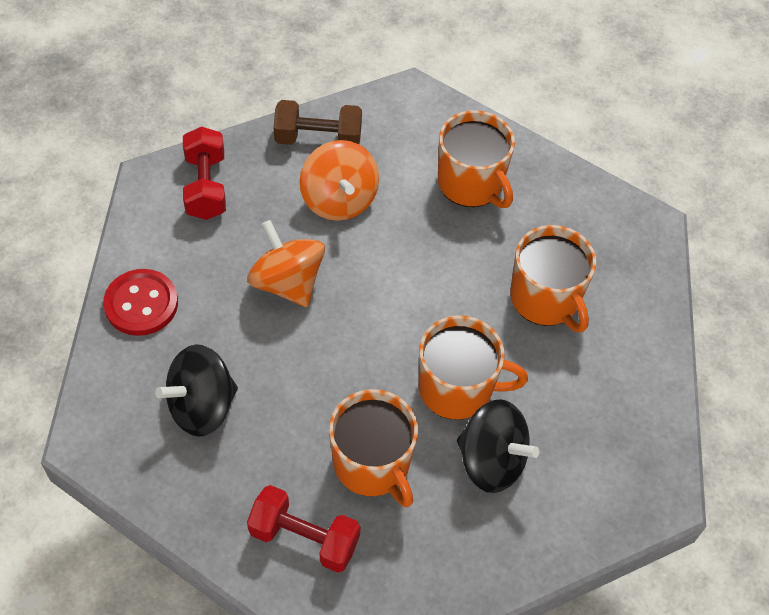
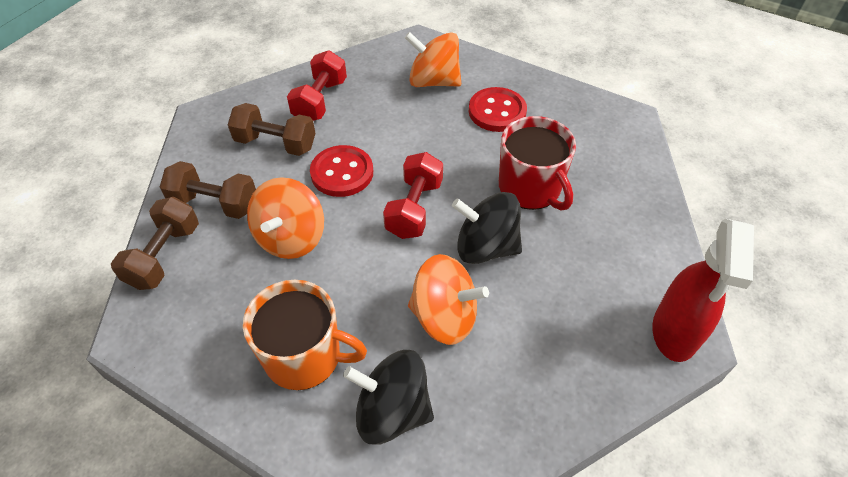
brown dumbbell: [274,100,362,145] = 1 -> [111,197,199,290] [160,161,256,219] [228,103,315,156] = 3
orange mug: [329,389,418,507] [419,315,528,420] [438,111,515,208] [510,225,596,333] = 4 -> [243,280,367,390] = 1
orange spinning top: [247,220,325,307] [300,140,379,221] = 2 -> [247,177,324,259] [405,32,461,87] [408,254,489,345] = 3
red button: [103,269,178,336] = 1 -> [310,145,373,197] [469,87,527,132] = 2
red mug: none = 0 -> [499,116,576,210] = 1
red spray bottle: none = 0 -> [653,219,754,362] = 1

